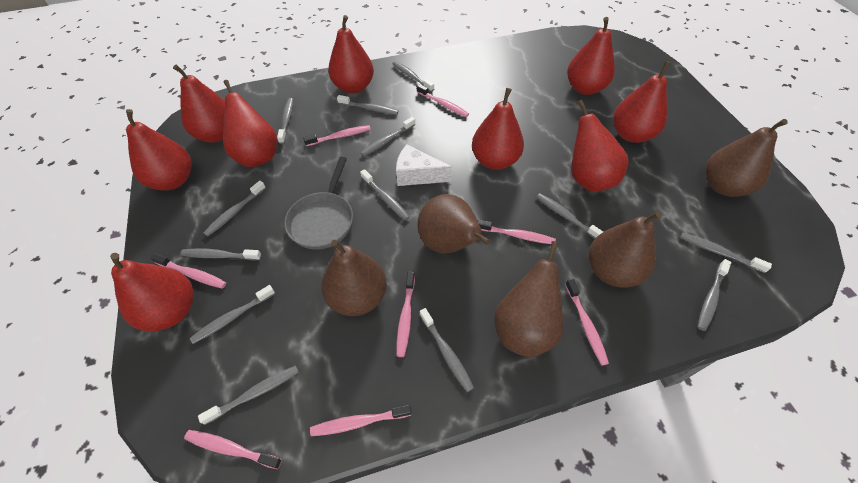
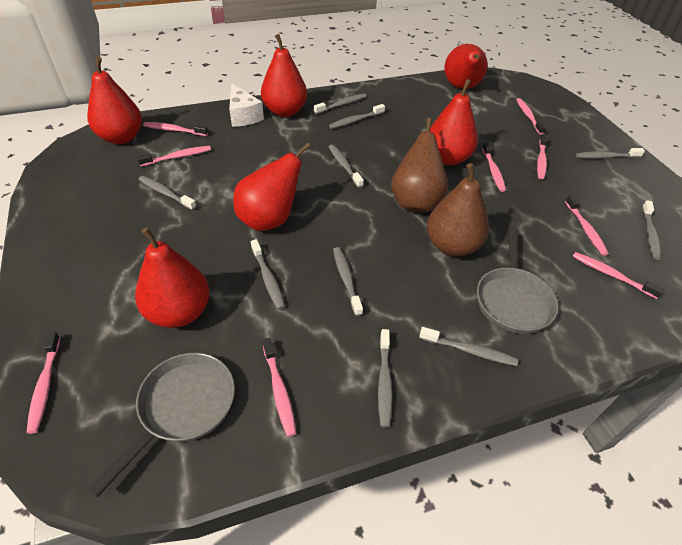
brown pear: [321,240,387,316] [417,194,490,253] [494,241,563,357] [589,211,662,288] [706,119,788,197] = 5 -> [391,118,448,212] [427,163,489,257] = 2
grey pan: [284,157,353,250] = 1 -> [88,353,235,497] [477,228,558,334] = 2
grey toothbrush: [180,249,262,260] [190,285,275,344] [198,365,299,425] [203,181,266,236] [277,98,293,144] [337,95,398,115] [360,169,410,221] [361,117,415,156] [392,61,434,92] [420,308,474,392] [536,193,603,239] [680,232,772,273] [698,259,732,331] = 13 -> [139,176,197,210] [251,239,285,310] [314,94,366,114] [329,104,385,129] [329,145,364,188] [333,247,363,316] [378,329,392,428] [419,327,518,366] [576,148,645,158] [642,200,661,260] = 10
pink toothbrush: [151,253,226,289] [184,430,282,469] [303,125,371,146] [310,405,412,436] [396,271,415,357] [417,84,469,117] [478,219,556,244] [565,279,609,366] = 8 -> [27,332,60,434] [137,146,211,167] [143,122,208,136] [263,338,297,437] [482,142,506,192] [516,98,546,135] [537,134,548,179] [565,195,609,256] [572,252,664,299] = 9
red pear: [110,253,194,331] [126,109,192,190] [173,65,225,143] [223,80,278,167] [328,15,374,94] [472,88,524,170] [567,17,615,95] [571,100,629,192] [613,61,670,143] = 9 -> [87,57,142,144] [135,227,210,328] [233,142,311,231] [261,34,307,117] [430,79,478,165] [444,44,488,89] = 6

